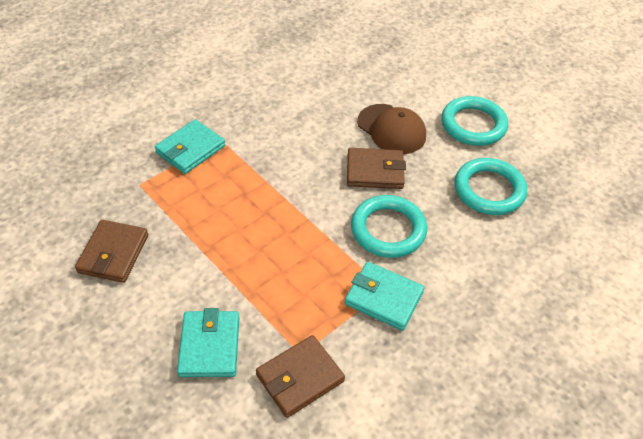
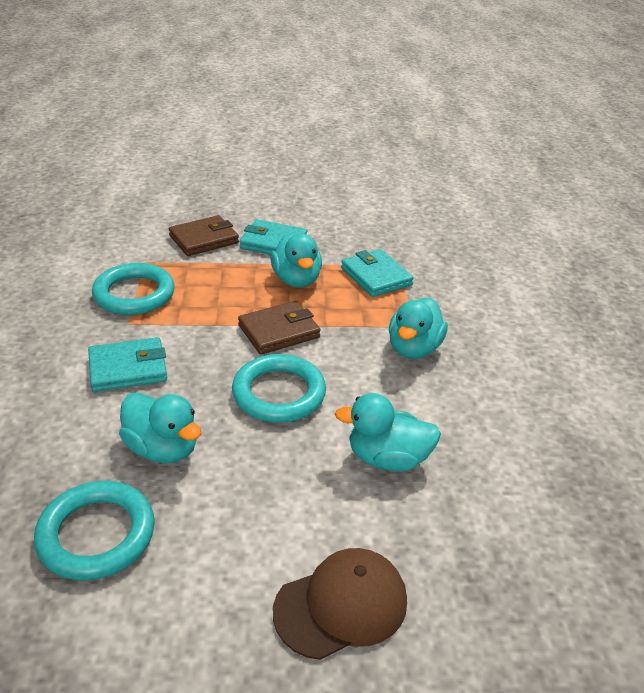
brown wallet: [75,220,148,283] [256,335,345,418] [347,148,406,189] = 3 -> [169,215,239,256] [238,301,321,355] = 2
turquoise duck: none = 0 -> [119,392,202,463] [270,233,322,287] [335,393,441,471] [389,297,448,359] = 4

